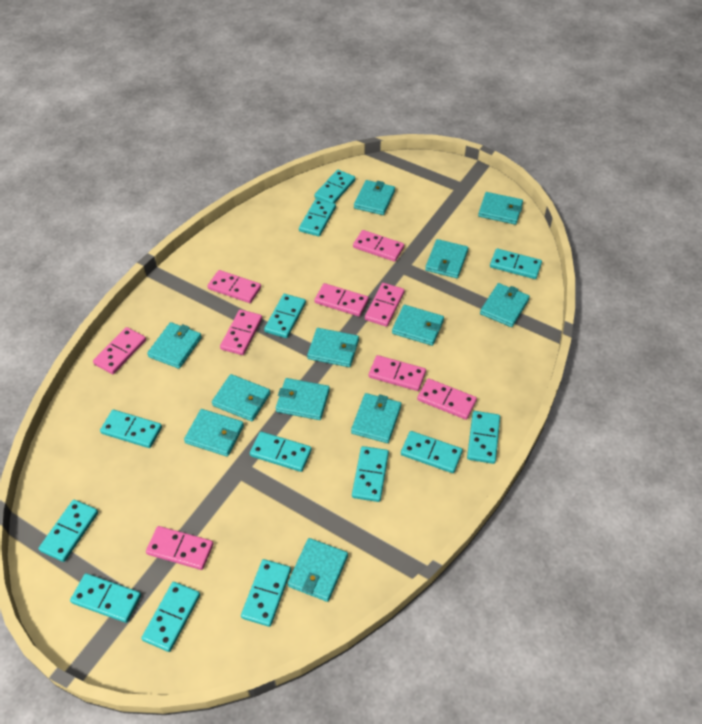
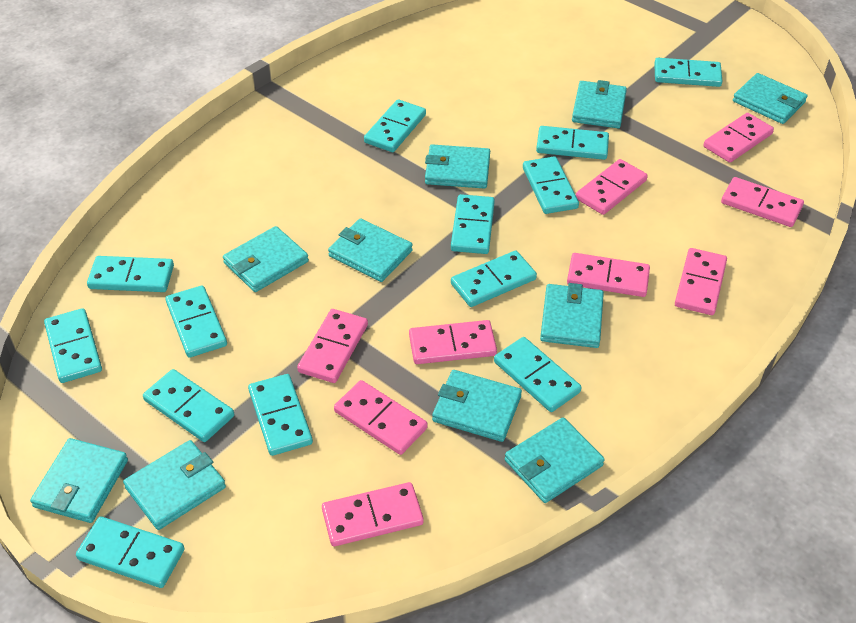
turquoise wallet: [147,322,202,369] [184,409,244,457] [212,374,270,421] [276,378,330,420] [287,538,348,602] [307,328,359,367] [351,393,401,443] [354,180,395,215] [392,305,444,346] [425,239,468,278] [478,192,523,225] [480,283,530,327] = 12 -> [30,438,128,523] [123,440,226,530] [223,226,309,292] [328,218,413,282] [425,144,490,189] [432,370,522,442] [505,417,605,503] [540,283,604,348] [572,80,627,128] [733,73,808,124] = 10

